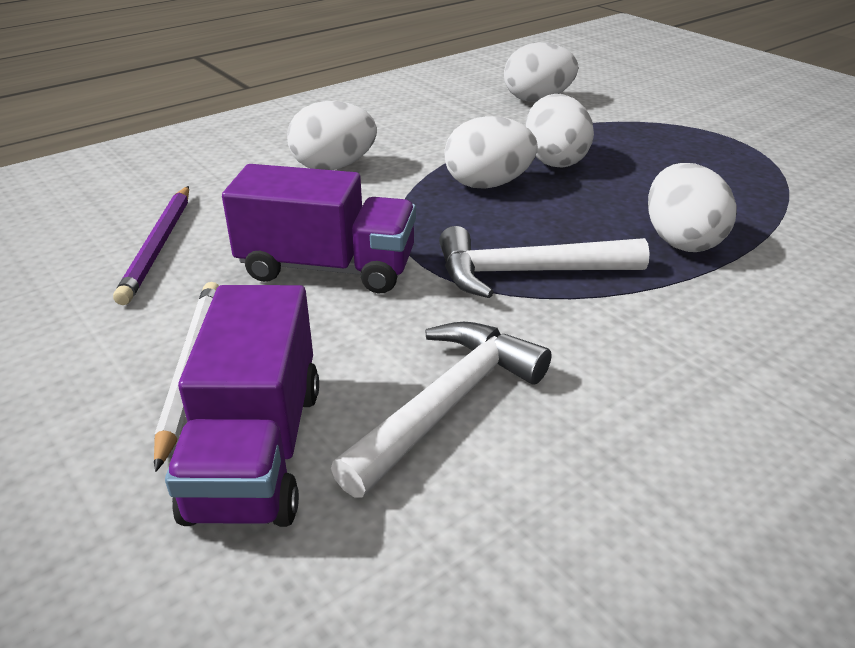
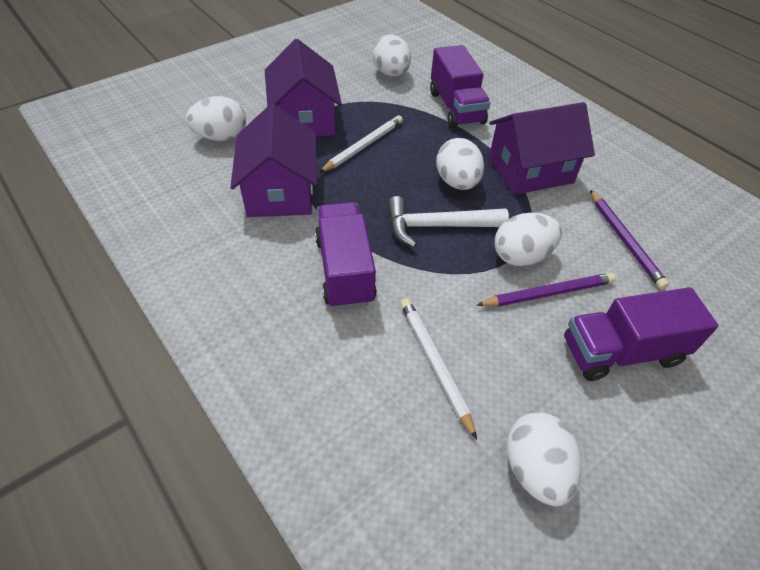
purple house: none = 0 -> [230,104,317,217] [265,39,342,137] [489,102,595,195] = 3
purple pencil: [113,186,189,305] = 1 -> [477,273,616,307] [590,190,669,289] = 2
purple truck: [165,285,319,527] [222,164,416,294] = 2 -> [315,202,377,309] [430,45,491,128] [564,287,718,381] = 3
white hammer: [331,322,552,498] [439,226,650,298] = 2 -> [387,196,509,248] = 1
white pencil: [154,282,219,472] = 1 -> [319,115,403,173] [400,298,477,439] = 2

